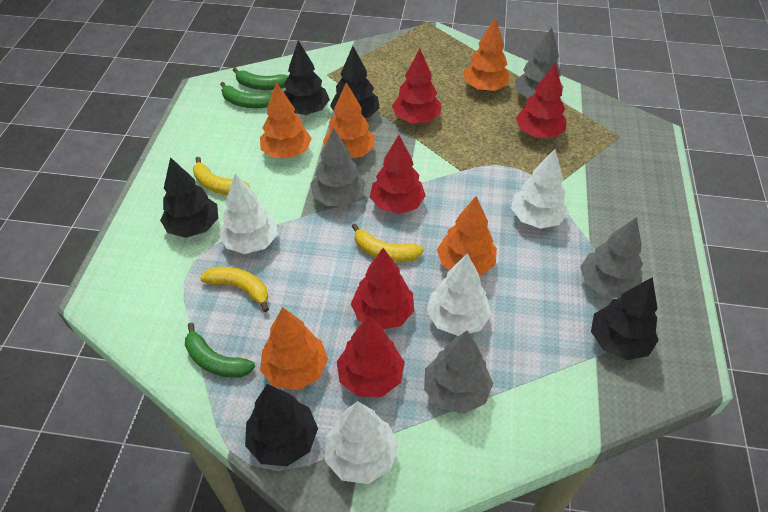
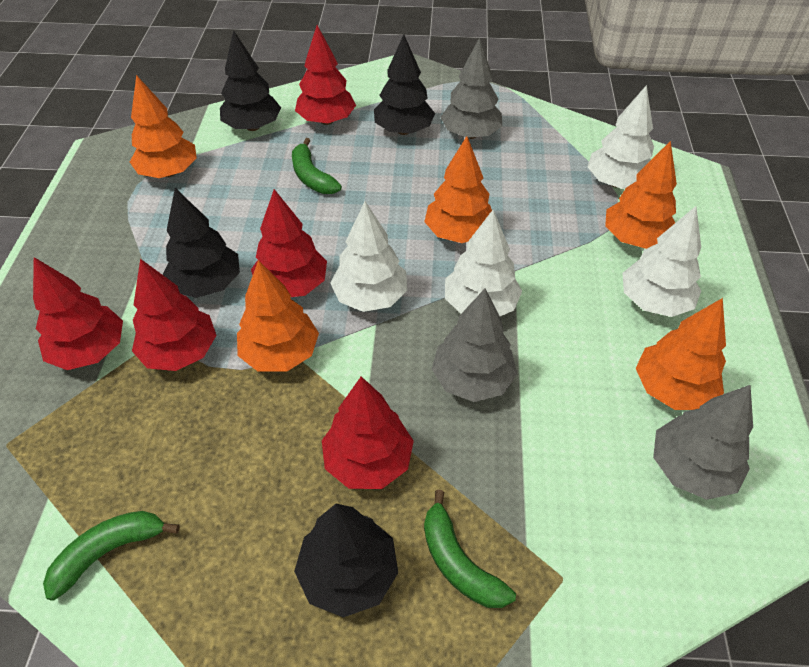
black tree: [160,157,218,238] [245,384,318,466] [284,41,330,115] [330,46,380,118] [591,277,659,360] = 5 -> [163,188,240,298] [220,30,281,131] [294,504,398,618] [374,34,435,135] = 4
grey tree: [310,128,366,206] [424,330,493,414] [515,28,564,99] [580,217,643,298] = 4 -> [432,289,517,402] [440,38,502,139] [653,385,753,500] = 3
yellow banana: [193,157,250,195] [200,266,269,312] [352,224,424,262] = 3 -> none = 0

